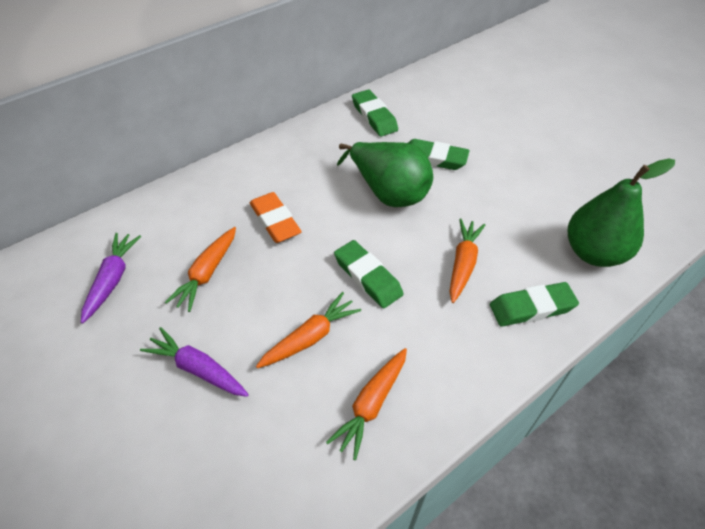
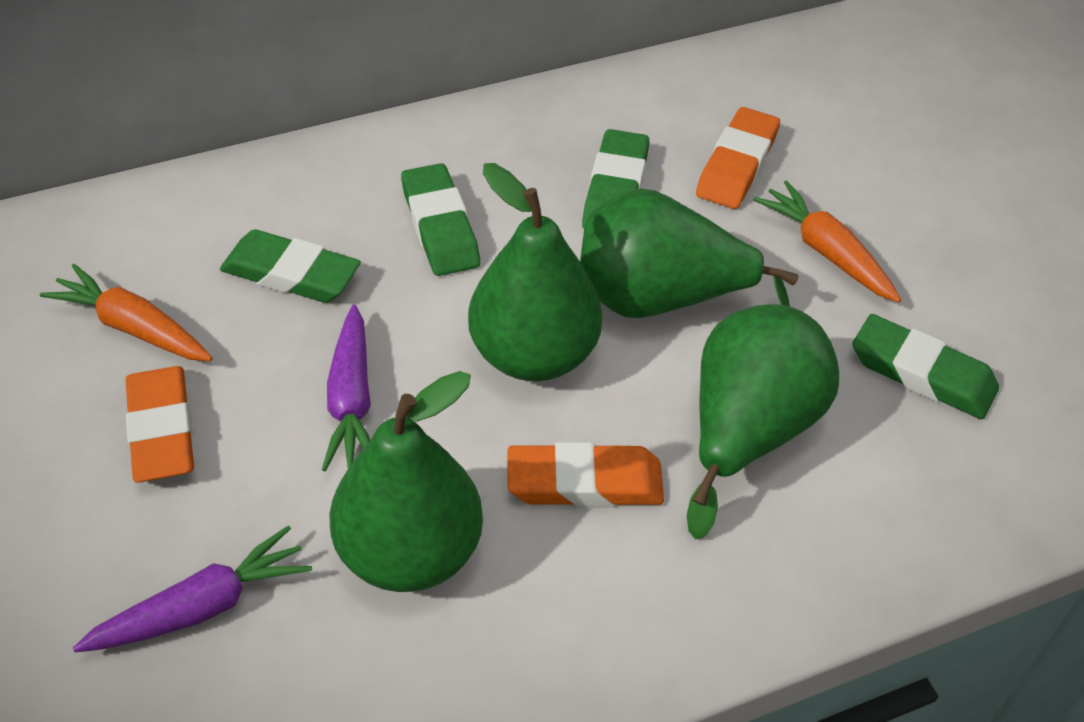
green pear: [337,142,433,207] [568,158,675,267] = 2 -> [329,371,483,592] [468,163,602,381] [580,188,799,318] [687,304,839,539] = 4
orange carrot: [165,227,236,312] [256,292,361,368] [326,348,407,460] [449,219,485,303] = 4 -> [40,264,213,361] [753,180,901,303] = 2
orange eraser: [250,192,302,243] = 1 -> [125,366,194,483] [508,442,664,507] [696,107,780,209] = 3

